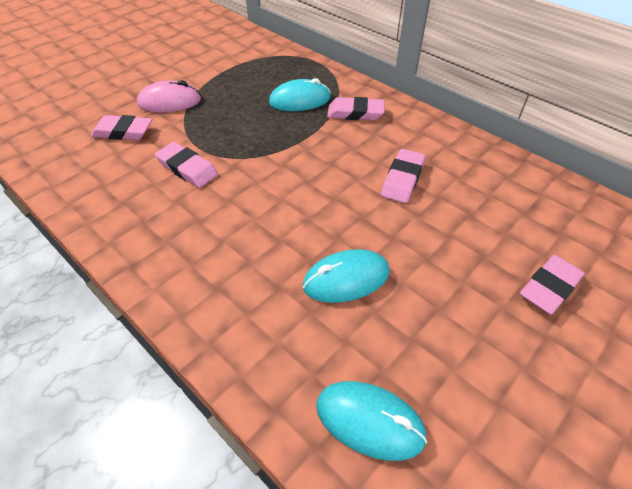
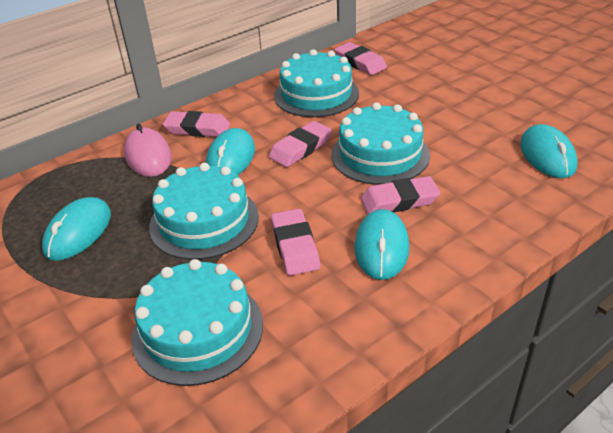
turquoise cake: none = 0 -> [131,259,263,386] [149,163,259,260] [274,49,359,117] [331,102,430,185] = 4
turquoise mouse: [269,78,331,111] [303,249,390,303] [316,381,427,461] = 3 -> [42,197,111,261] [206,128,255,175] [354,209,409,280] [520,124,578,178] = 4

